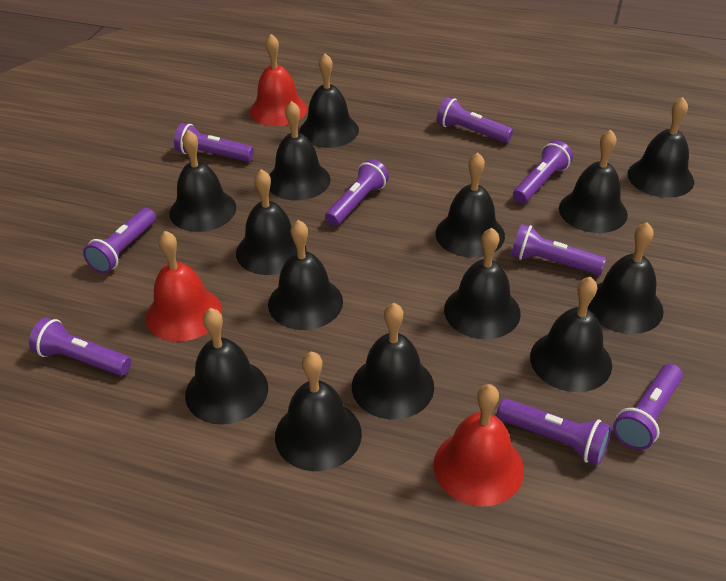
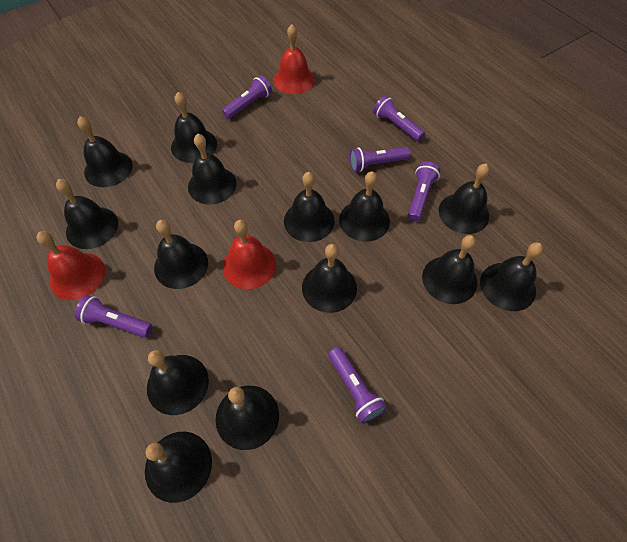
purple flashlight: [29,318,131,376] [83,208,156,273] [174,123,254,162] [325,159,389,226] [437,97,513,143] [497,398,611,465] [511,224,606,275] [513,140,573,204] [613,364,683,450] = 9 -> [75,295,152,338] [222,75,272,119] [328,347,387,424] [350,147,410,172] [373,95,425,141] [408,162,440,222] = 6

